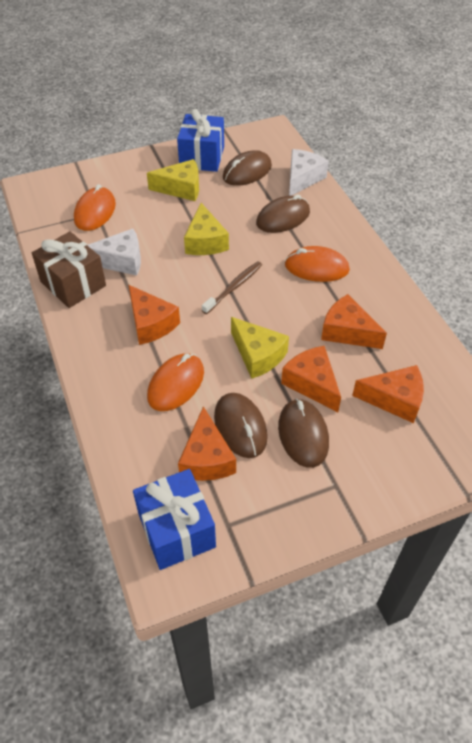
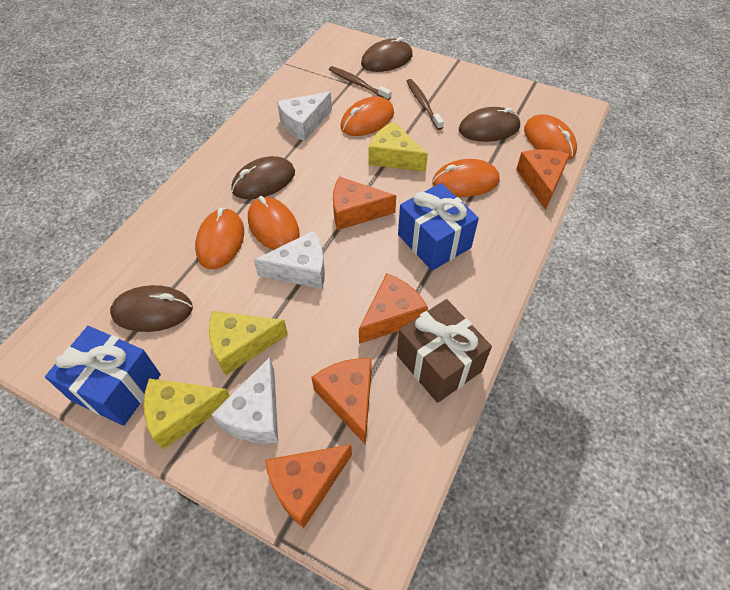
brown toothbrush: [202,261,262,314] = 1 -> [329,66,391,100] [407,79,444,130] = 2
orange mouse: [74,184,116,231] [147,353,204,411] [285,246,350,282] = 3 -> [195,208,244,269] [248,196,300,250] [340,96,394,136] [433,159,500,197] [524,114,577,160] = 5
white cheese: [87,229,141,276] [289,149,329,196] = 2 -> [211,357,278,444] [254,231,325,289] [277,92,332,141] = 3

